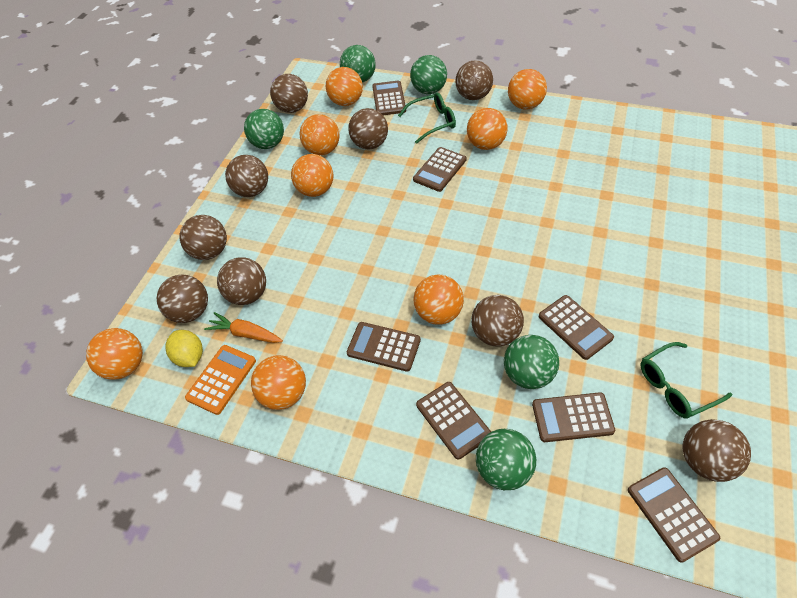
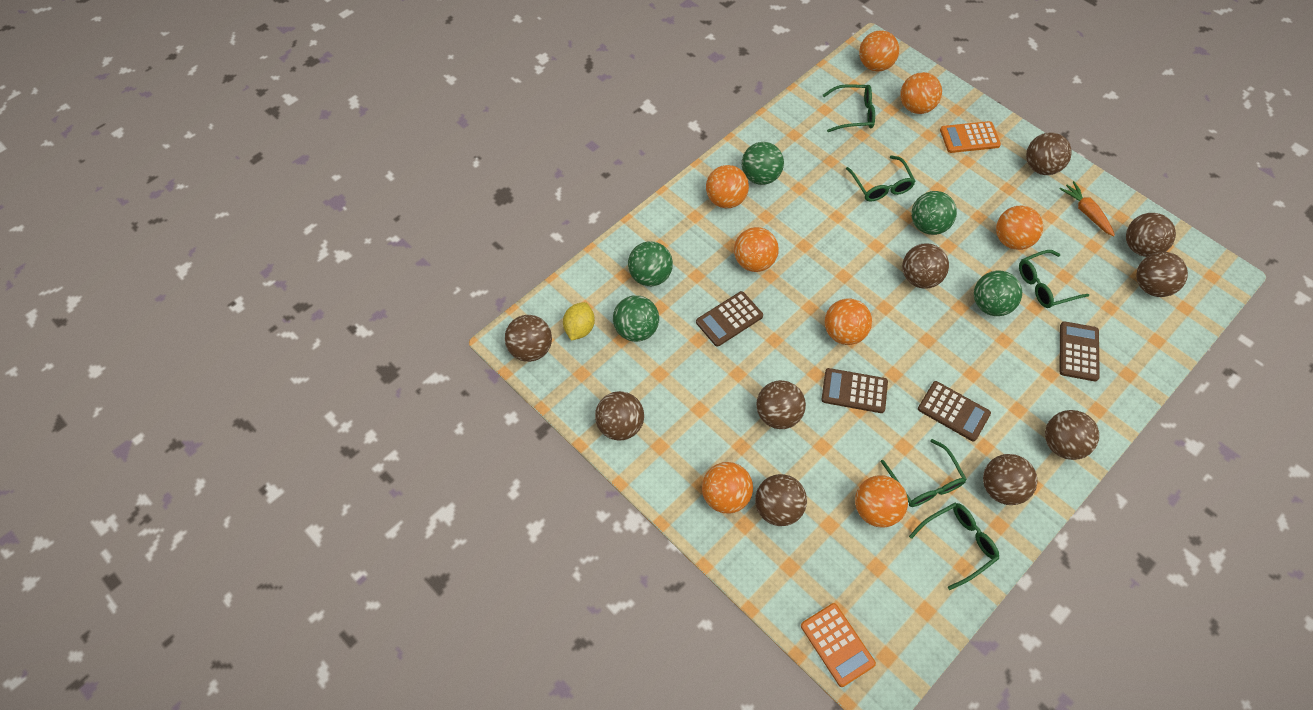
brown ball: [157,275,208,323] [179,215,227,260] [217,257,266,305] [225,155,268,197] [270,74,308,113] [348,108,388,150] [455,60,493,100] [472,295,524,346] [683,419,751,482] = 9 -> [505,315,552,362] [595,391,644,441] [755,474,807,526] [756,380,806,429] [902,243,949,289] [983,454,1038,505] [1026,133,1072,175] [1045,410,1099,460] [1126,213,1176,257] [1136,252,1188,297] = 10
brown calculator: [347,322,421,372] [372,80,406,115] [413,147,466,192] [416,382,491,460] [532,392,615,442] [538,295,614,360] [628,467,720,563] = 7 -> [696,291,763,347] [821,368,888,413] [918,381,991,441] [1059,321,1100,381] = 4
green glasses: [398,93,456,144] [641,342,732,419] = 2 -> [823,84,875,132] [846,155,916,201] [881,439,967,507] [909,503,999,590] [1019,250,1089,308] = 5
orange calculator: [185,345,256,415] = 1 -> [801,603,876,687] [940,121,1001,153] = 2

